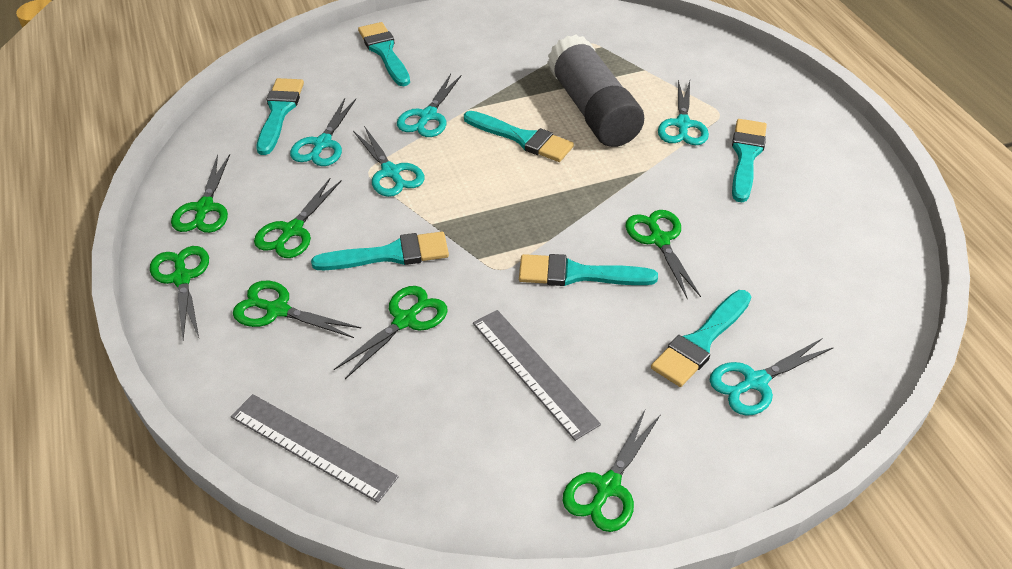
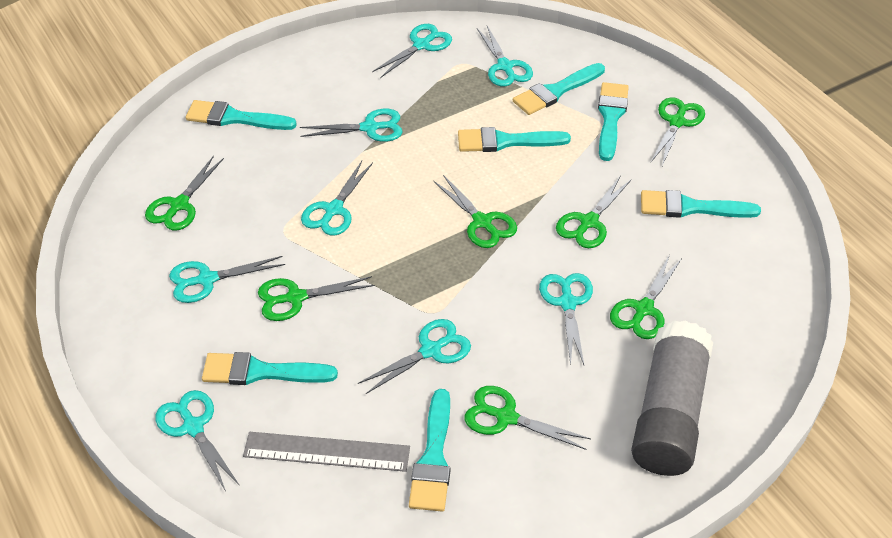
grey ruler: [231,394,399,503] [473,310,601,441] = 2 -> [243,432,410,472] = 1
turquoise scissors: [290,98,356,166] [353,126,425,197] [397,74,462,137] [658,80,709,145] [710,339,834,416] = 5 -> [155,390,240,491] [169,256,285,303] [300,109,403,142] [301,161,373,236] [358,319,471,394] [372,24,452,78] [477,26,533,87] [539,273,593,366] = 8

